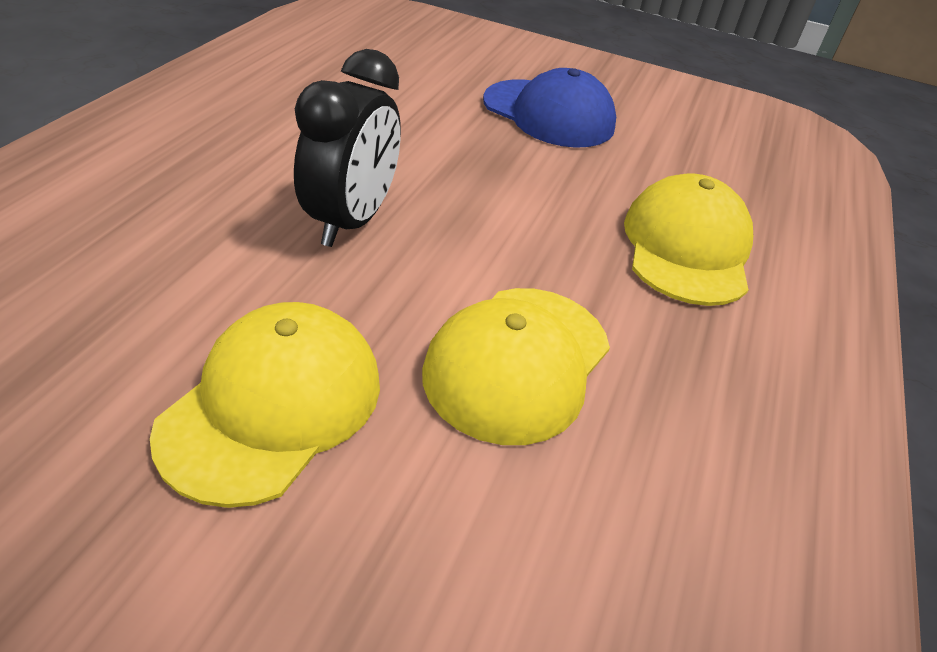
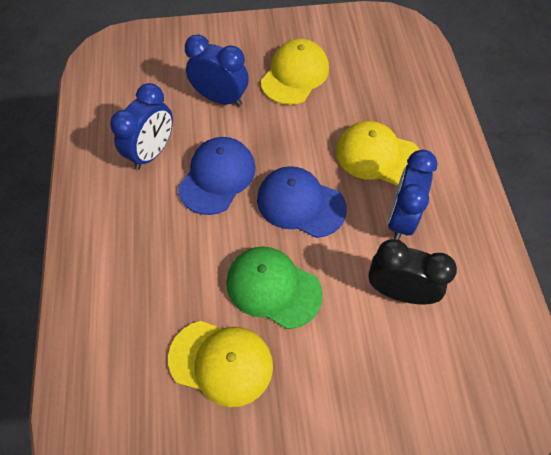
blue cap: [483,68,616,148] = 1 -> [178,137,256,215] [257,166,347,238] = 2
blue clock: none = 0 -> [110,83,173,170] [185,34,249,106] [388,150,438,240] = 3
green cap: none = 0 -> [226,246,323,329] = 1

